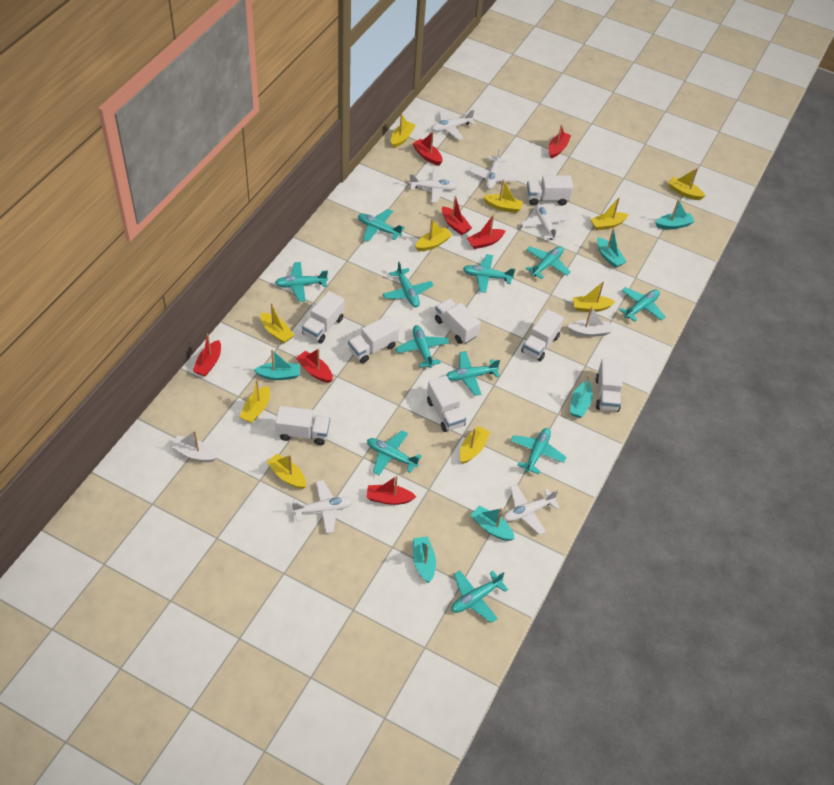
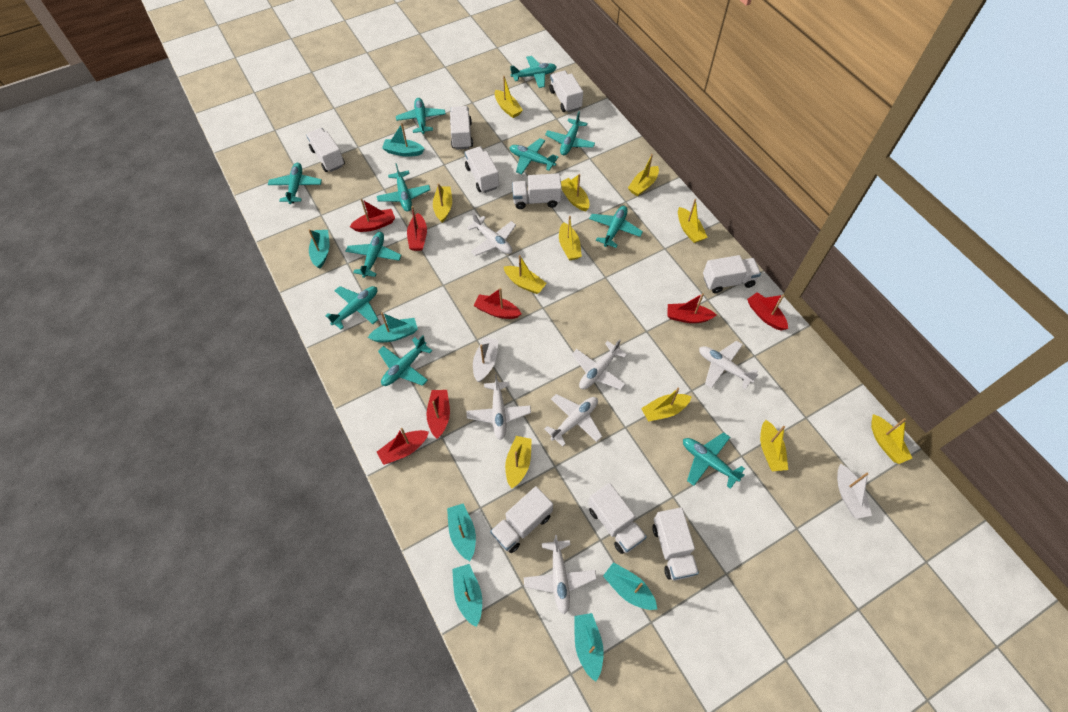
turquoise boat: [254,350,300,380] [413,537,436,583] [471,506,515,541] [570,375,593,418] [597,228,627,268] [655,199,695,230] = 6 -> [308,229,329,269] [368,312,418,342] [382,123,425,157] [447,503,476,561] [452,564,482,627] [574,613,604,682] [603,562,657,610] = 7
white truck: [275,406,330,445] [302,291,344,343] [348,316,399,363] [427,376,466,432] [435,298,481,344] [521,309,564,361] [527,175,573,206] [596,358,623,412] = 8 -> [306,128,345,172] [450,106,473,150] [464,147,499,193] [490,486,553,553] [512,173,562,209] [549,71,583,113] [588,483,647,554] [653,507,699,581] [703,255,761,293] = 9
yellow boat: [240,380,270,423] [260,303,294,343] [267,454,306,489] [391,113,415,148] [415,219,452,251] [460,426,490,464] [483,179,523,213] [573,282,615,312] [590,197,629,230] [668,168,705,200] = 10 -> [433,183,452,223] [495,76,523,118] [504,255,547,294] [505,436,532,489] [559,216,582,261] [561,174,590,212] [628,154,659,196] [641,388,692,422] [678,199,708,243] [760,420,788,471] [871,414,912,464] = 11

